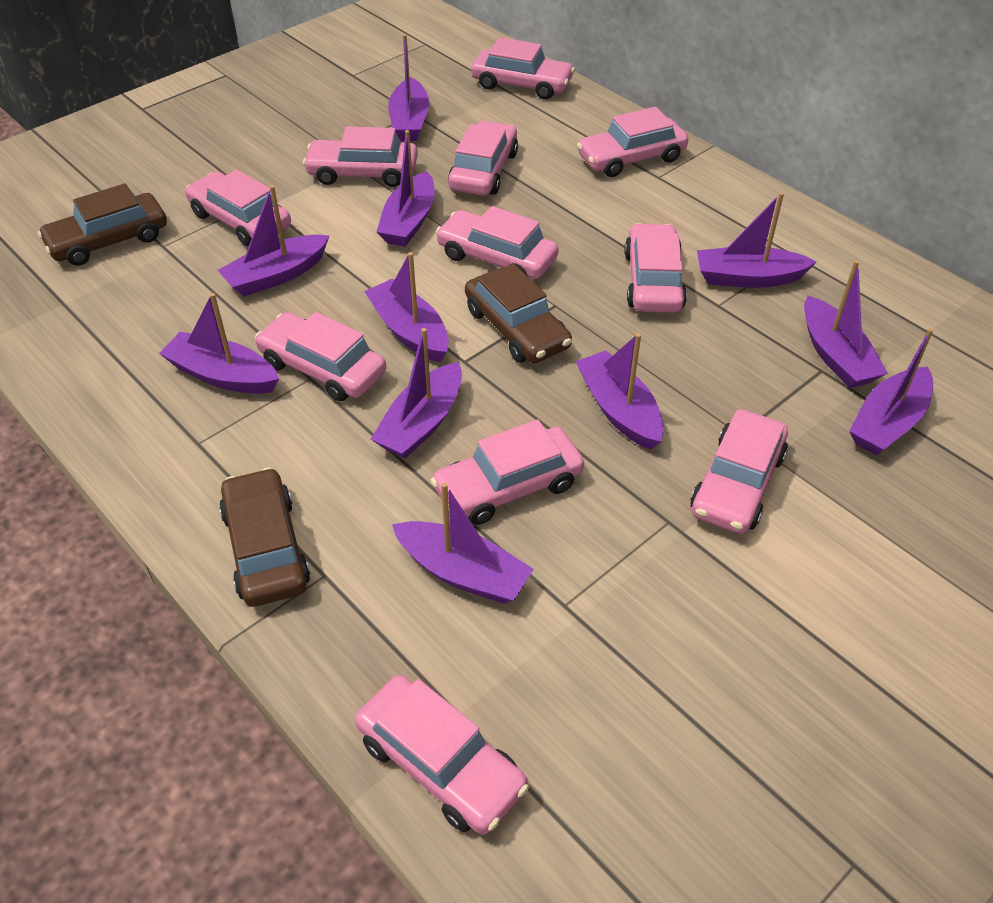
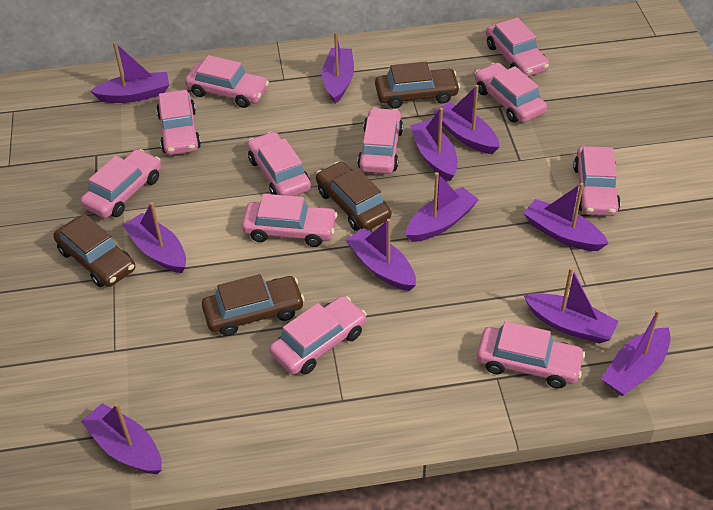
brown car: [38,183,167,266] [219,467,310,607] [465,263,572,363] = 3 -> [53,214,135,287] [202,274,305,336] [316,162,391,231] [375,62,460,109] = 4

